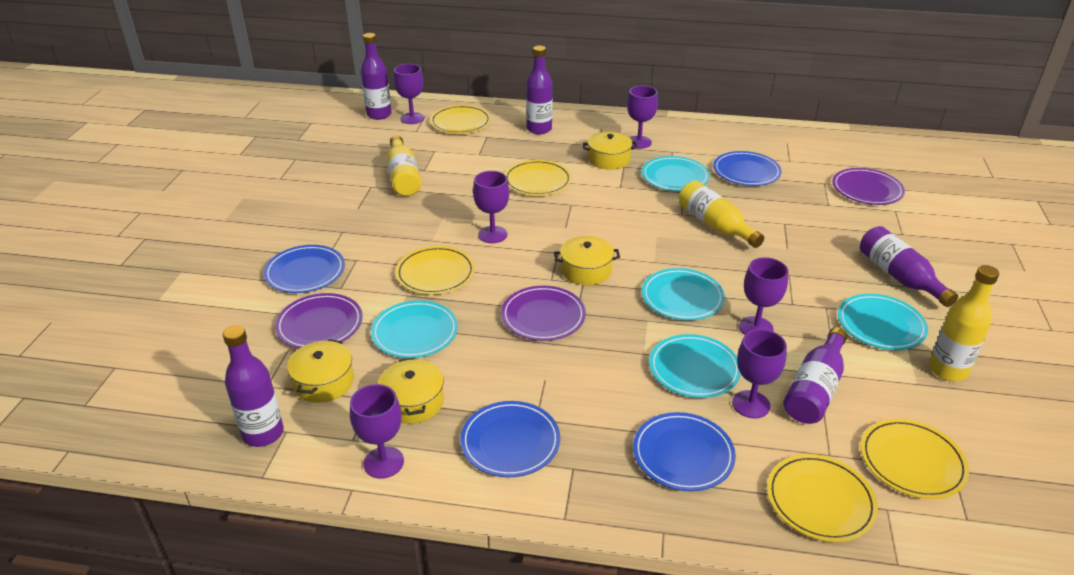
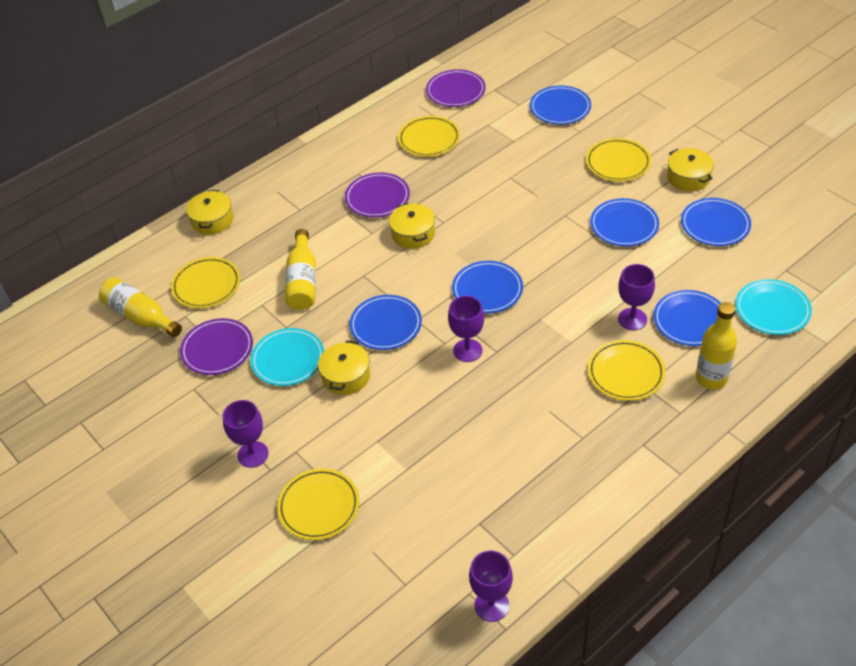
blue plate: [264,245,345,293] [460,401,560,477] [633,412,736,491] [713,151,782,186] = 4 -> [349,295,422,350] [452,261,523,314] [530,86,591,125] [590,198,659,247] [653,290,721,346] [681,198,751,246] = 6
purple bottle: [223,325,284,447] [361,33,392,120] [526,46,553,134] [783,327,847,424] [860,226,958,307] = 5 -> none = 0
purple goblet: [350,384,404,479] [394,64,424,124] [473,171,509,243] [627,86,658,149] [732,329,787,418] [739,257,788,335] = 6 -> [223,400,268,468] [448,296,484,362] [469,551,513,622] [618,264,655,330] = 4
turquoise plate: [371,300,458,358] [642,156,710,191] [642,268,725,320] [649,334,741,398] [838,294,928,350] = 5 -> [251,328,324,386] [736,279,812,335] = 2

